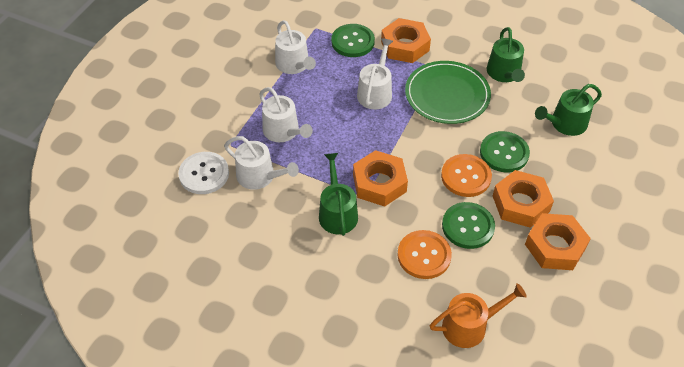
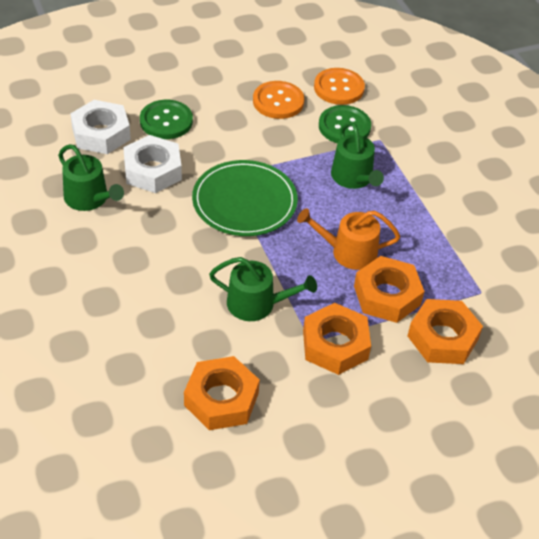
green button: [331,24,375,57] [442,202,495,249] [480,131,530,173] = 3 -> [140,100,193,139] [319,105,371,143] = 2
white button: [178,152,229,194] = 1 -> none = 0
white nut: none = 0 -> [70,100,131,154] [123,135,182,193] = 2
white watering can: [224,136,299,190] [259,87,313,142] [275,20,316,74] [357,38,393,109] = 4 -> none = 0

